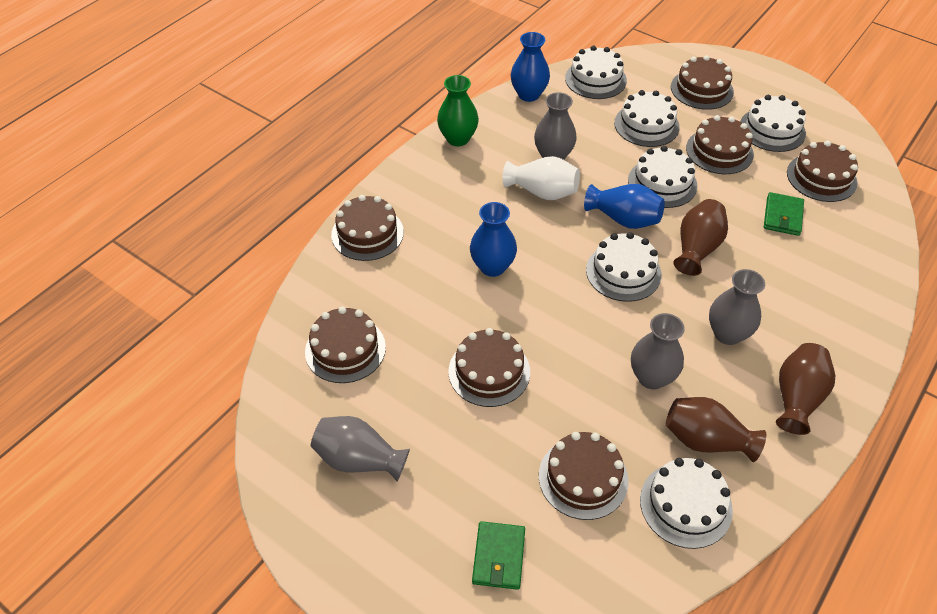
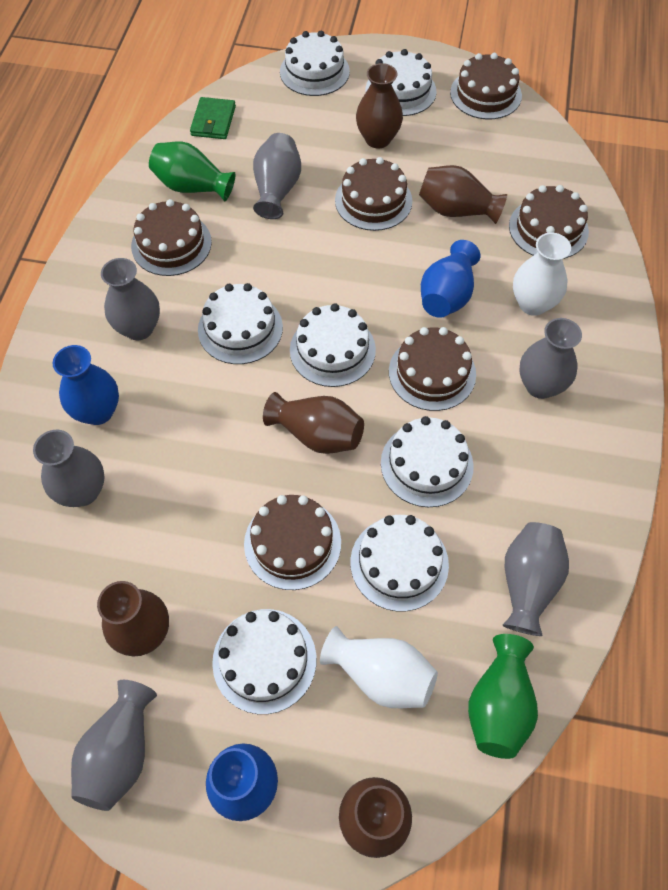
brown cake: [305,306,386,383] [331,195,404,261] [448,328,530,407] [539,432,628,520] [671,55,734,110] [686,115,754,174] [787,140,858,202] = 7 -> [131,199,212,276] [244,495,341,590] [335,157,412,231] [389,327,476,411] [450,53,522,120] [509,185,589,259] = 6
brown vase: [666,397,766,462] [673,199,728,276] [776,343,835,435] = 3 -> [97,581,169,656] [263,392,364,454] [339,777,412,858] [356,63,403,148] [419,165,507,224] = 5
green vase: [437,75,479,146] = 1 -> [149,141,235,201] [468,634,538,759] = 2
green wallet: [472,521,525,590] [764,192,804,236] = 2 -> [190,97,236,139] = 1
grey vase: [311,416,410,481] [534,92,577,160] [631,313,685,389] [709,269,765,345] = 4 -> [33,430,105,507] [71,680,157,811] [101,258,160,340] [253,133,301,219] [503,522,569,636] [519,318,582,399] = 6
white cake: [565,46,627,99] [586,232,662,302] [614,90,680,147] [628,146,697,208] [640,458,733,549] [740,95,806,152] = 6 -> [198,283,283,364] [212,609,316,714] [280,31,350,96] [290,303,376,387] [350,515,449,611] [365,49,437,116] [381,416,474,507] = 7
white vase: [503,156,580,200] = 1 -> [320,626,438,708] [513,233,571,316] = 2

